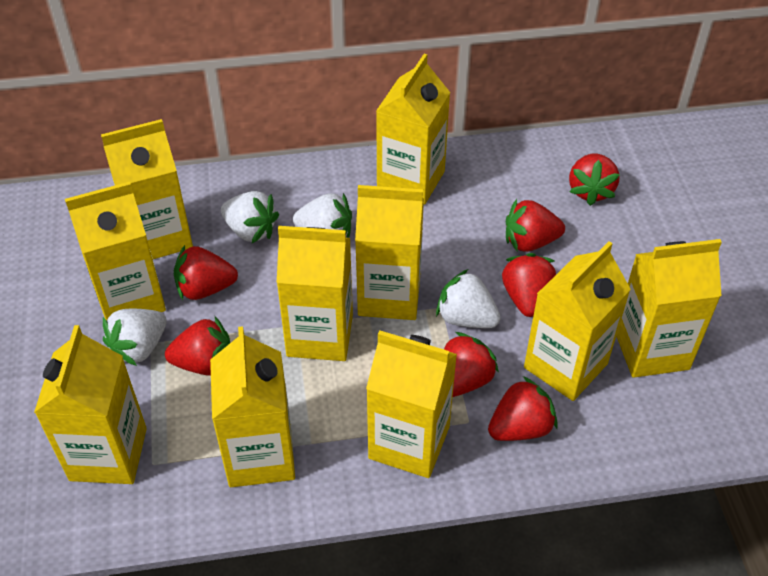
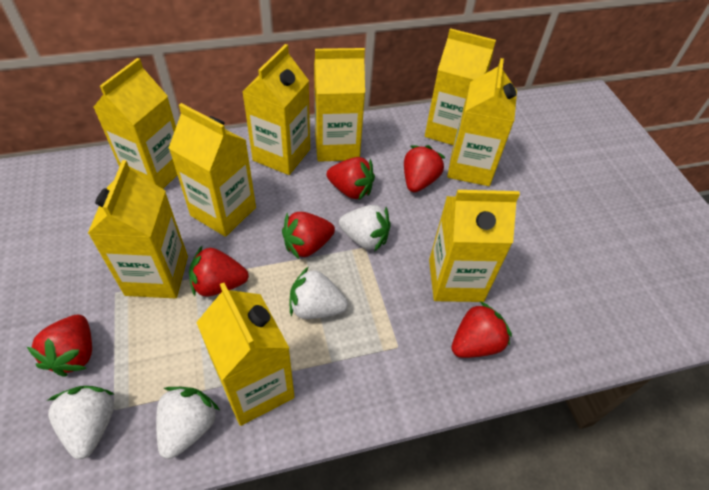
red strawberry: [165,317,230,376] [174,245,238,300] [444,332,499,397] [488,376,558,441] [502,253,556,317] [506,199,565,252] [569,153,620,206] = 7 -> [27,315,92,377] [189,246,249,297] [282,212,335,259] [326,157,375,201] [404,145,445,192] [451,301,512,358] = 6
yellow carton: [34,325,147,484] [65,182,166,321] [101,119,193,259] [210,326,295,487] [276,226,353,361] [355,185,424,320] [366,330,457,478] [376,54,450,205] [524,242,631,401] [616,239,722,378] = 10 -> [88,160,188,298] [93,58,177,189] [169,103,256,237] [196,283,294,426] [242,44,310,175] [314,48,365,162] [425,28,496,145] [429,190,520,302] [447,58,517,186] = 9

